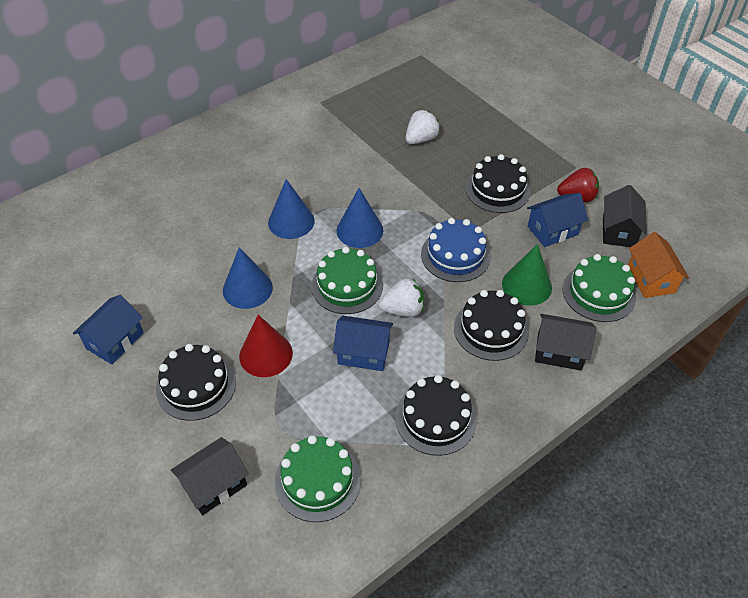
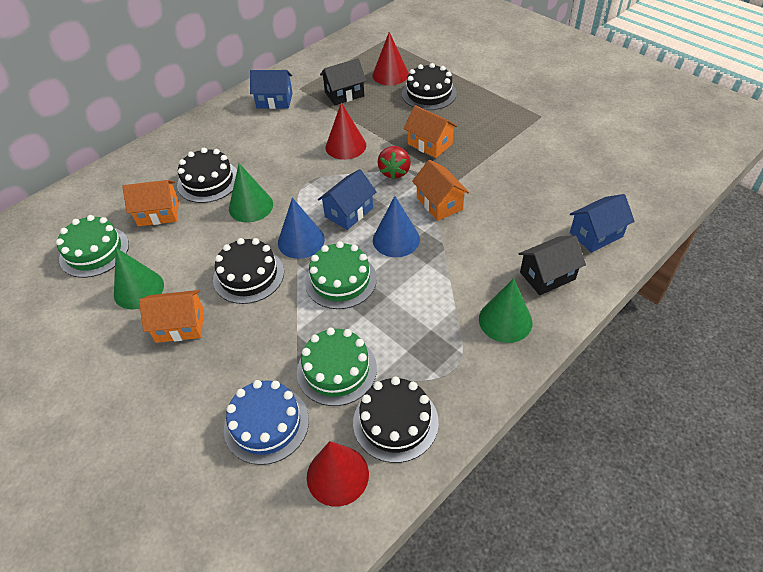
black house: [171,437,249,515] [535,314,596,371] [603,185,647,247] = 3 -> [320,58,366,105] [519,236,586,295] = 2
blue cone: [223,247,273,309] [268,179,315,239] [337,188,383,248] = 3 -> [278,197,325,259] [373,196,420,257] = 2
green cone: [502,244,552,306] = 1 -> [114,248,164,309] [229,163,273,223] [479,278,532,343] = 3
orange house: [628,232,689,298] = 1 -> [122,180,179,226] [139,290,204,343] [403,105,457,158] [412,160,469,221] = 4
red cone: [239,315,293,377] = 1 -> [307,441,369,507] [326,102,366,160] [372,32,409,85] = 3
white strawberry: [379,278,424,317] [406,110,440,144] = 2 -> none = 0

